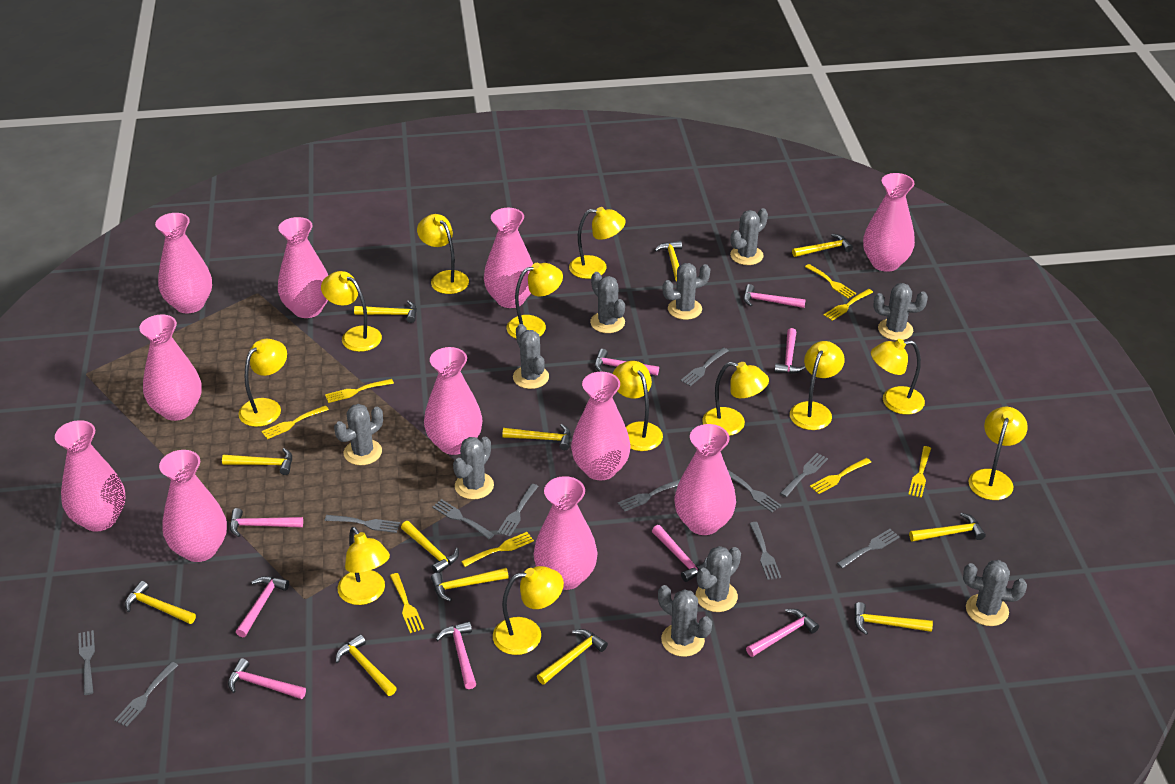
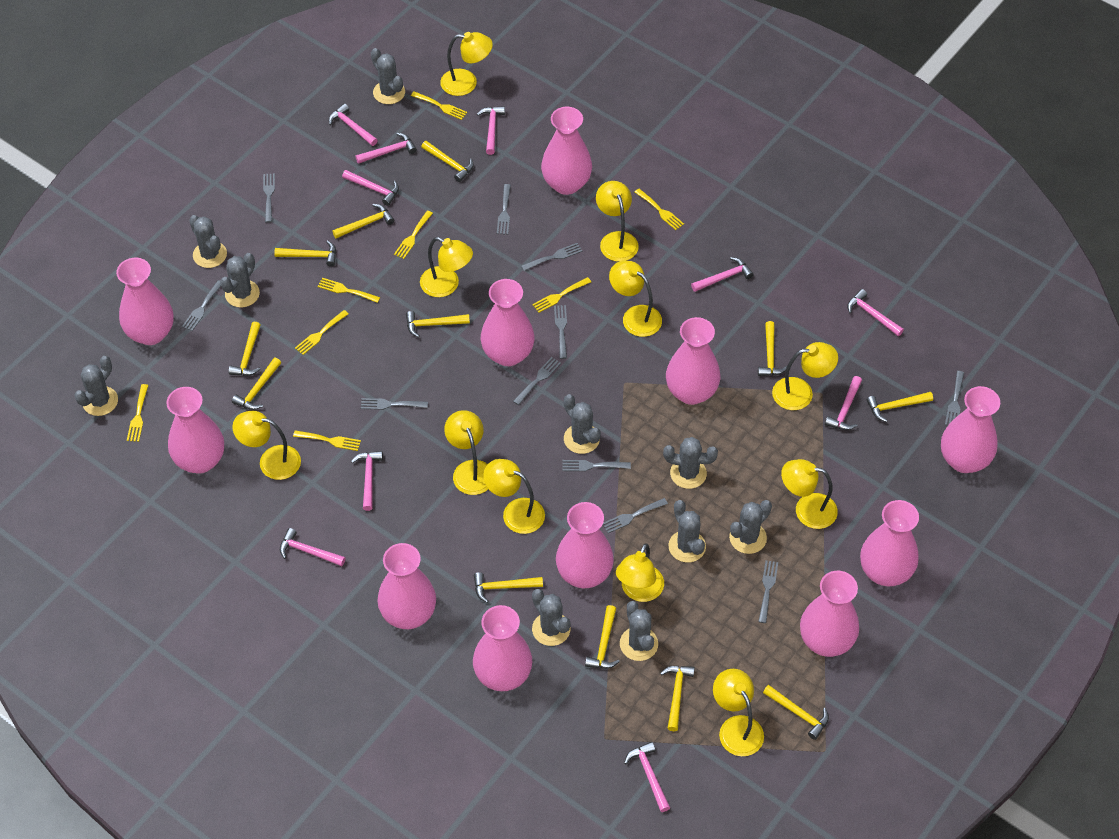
pink hammer: [228,658,306,699] [230,508,303,537] [236,576,289,637] [436,621,476,689] [594,349,659,376] [652,525,707,582] [744,284,806,308] [746,609,819,657] [774,328,806,374] = 9 -> [280,528,345,566] [329,103,378,146] [342,170,399,206] [351,451,383,511] [355,133,417,164] [477,106,505,155] [624,742,670,812] [691,257,754,292] [825,376,862,430] [847,289,904,336] = 10
yellow lamp: [238,339,287,427] [321,271,382,352] [338,527,390,605] [417,214,469,294] [493,566,564,655] [506,263,563,339] [569,207,626,279] [613,361,663,451] [702,362,769,436] [790,341,845,430] [871,339,925,415] [969,407,1028,500] = 12 -> [232,411,301,480] [420,237,473,297] [440,32,493,96] [444,410,488,495] [484,459,545,534] [596,181,639,262] [609,261,662,337] [616,543,664,602] [713,669,764,756] [772,342,838,410] [781,459,838,529] = 11

